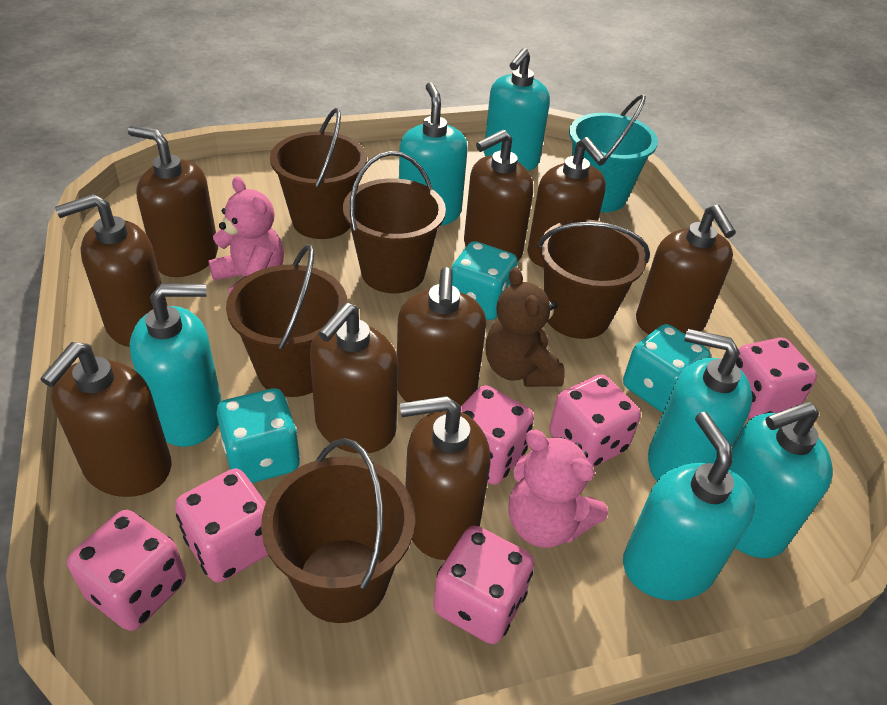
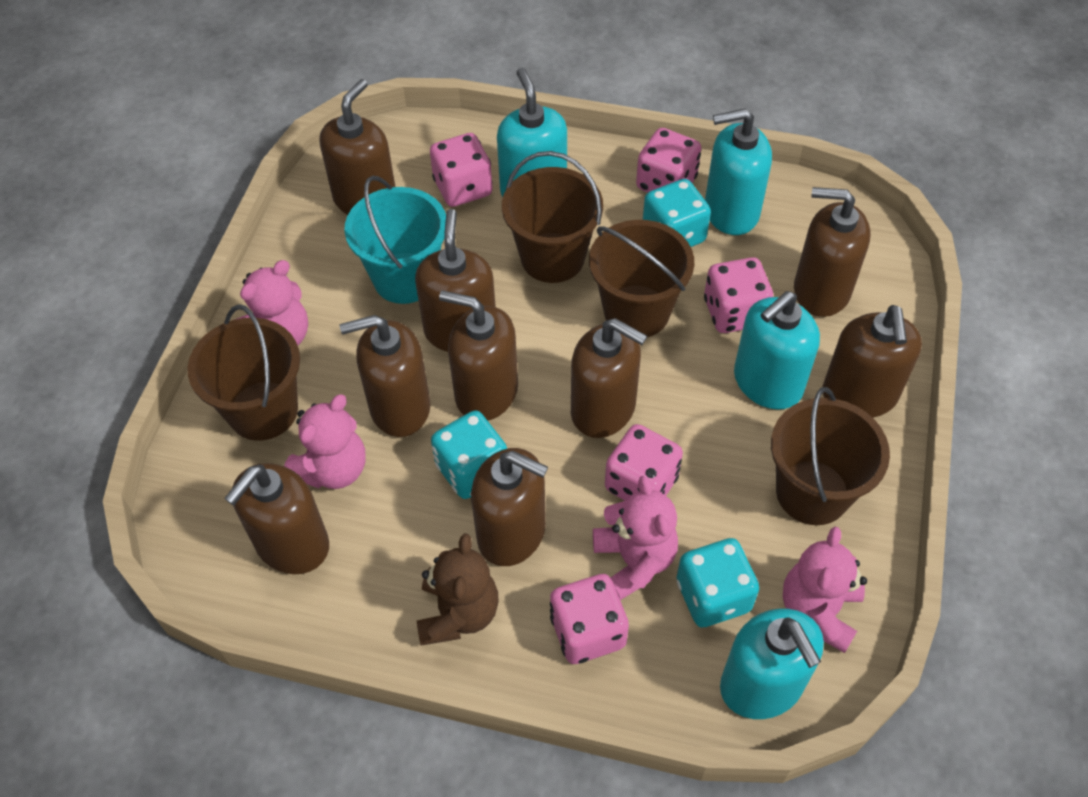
brown bucket: [226,244,347,397] [261,438,415,623] [270,108,367,239] [343,151,446,293] [537,219,650,339] = 5 -> [188,304,300,441] [502,151,603,283] [589,220,694,337] [771,387,890,525] = 4
pink dice: [67,510,186,631] [175,468,268,583] [433,526,534,644] [461,385,534,485] [549,375,641,468] [735,338,817,419] = 6 -> [430,133,493,207] [550,574,629,664] [605,424,683,501] [636,128,701,192] [704,257,773,333] = 5
pink teddy bear: [208,176,284,294] [508,430,608,548] = 2 -> [237,260,308,346] [284,395,366,489] [593,476,678,600] [783,527,867,653] = 4
turquoise soap dispenser: [130,284,222,447] [399,82,468,226] [484,48,550,171] [623,412,755,601] [648,329,752,481] [729,402,833,558] = 6 -> [497,68,567,197] [705,109,772,235] [720,608,824,719] [734,291,820,410] = 4

